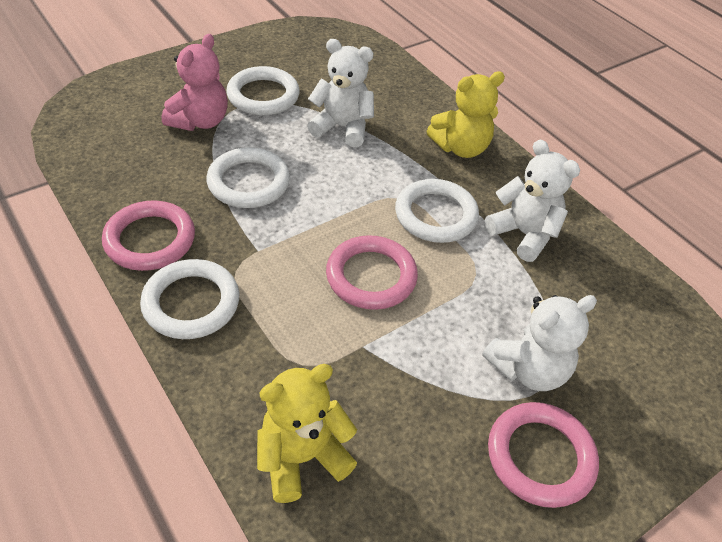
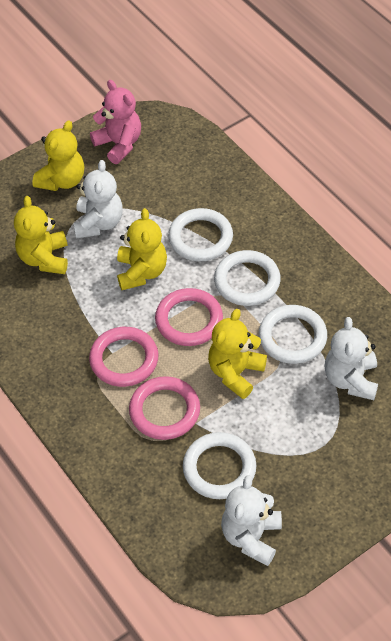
yellow teddy bear: [257,364,357,503] [426,71,505,158] = 2 -> [14,196,68,274] [32,120,84,191] [117,208,167,290] [208,309,267,399] = 4

